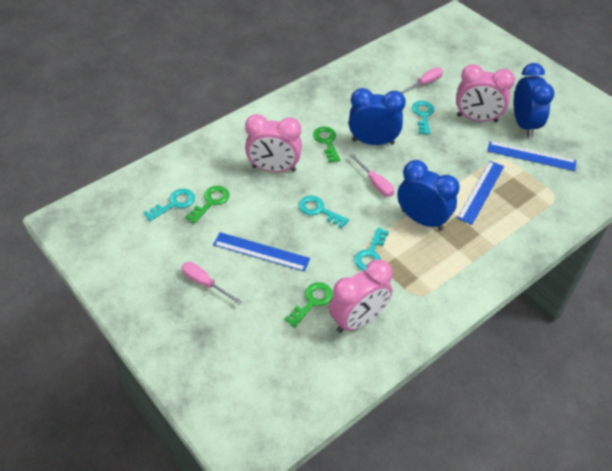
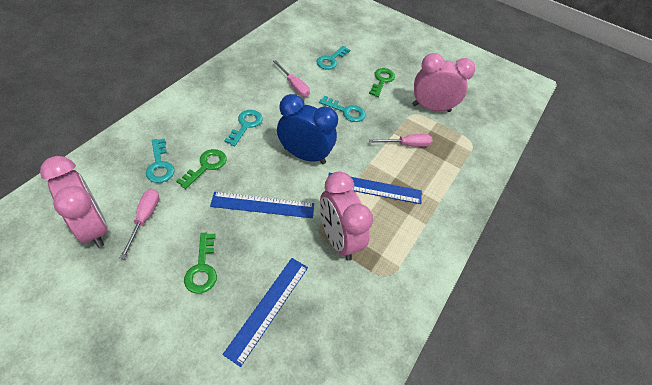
blue clock: [349,88,406,145] [397,160,459,231] [514,63,554,138] = 3 -> [277,94,338,164] = 1

